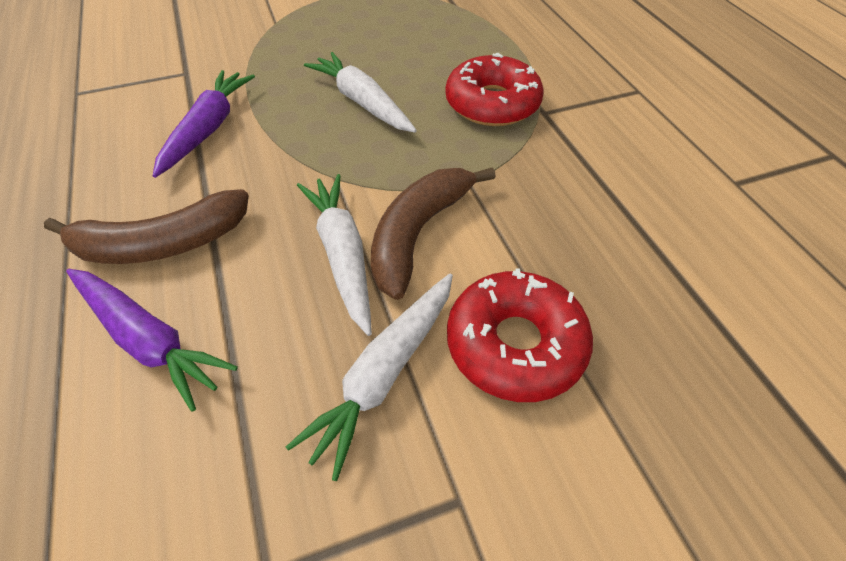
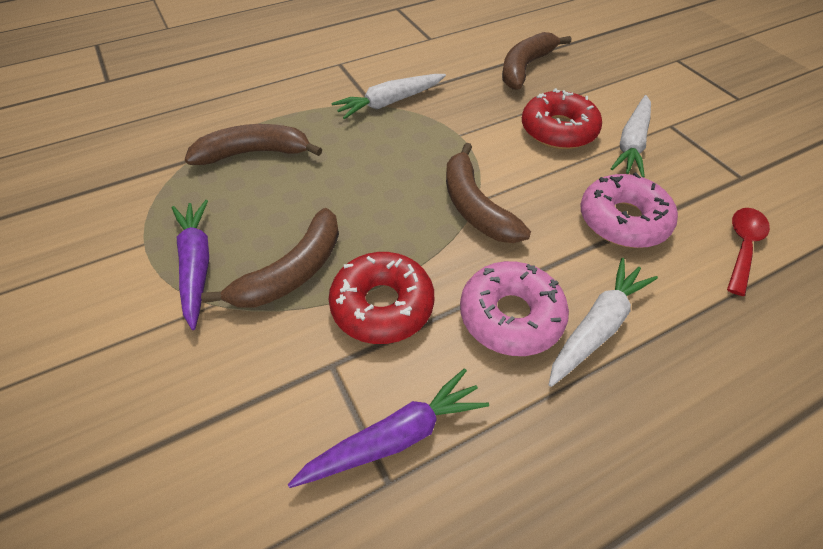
brown banana: [44,189,249,264] [371,167,496,300] = 2 -> [184,124,322,165] [201,208,339,308] [446,143,531,243] [502,32,571,90] = 4
pink donut: none = 0 -> [460,261,569,356] [580,173,678,248] = 2
red spoon: none = 0 -> [727,208,770,296] = 1

